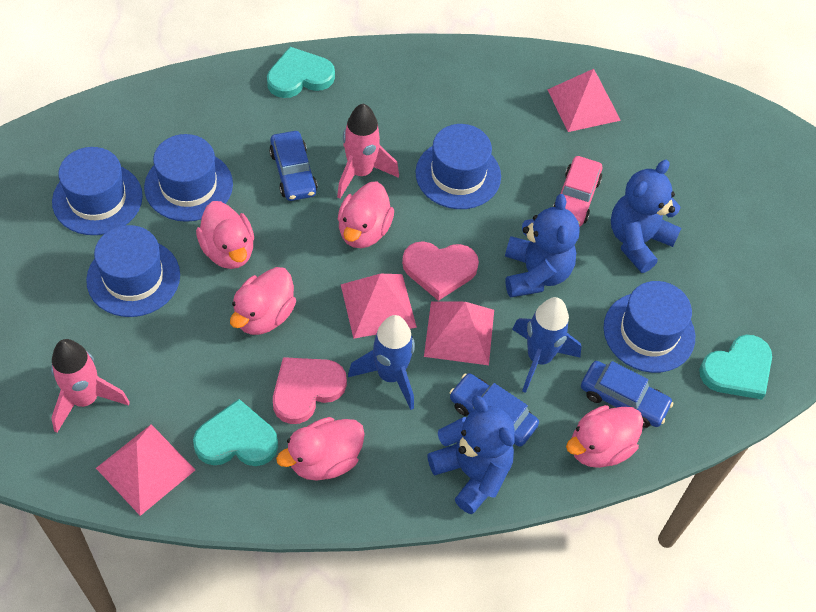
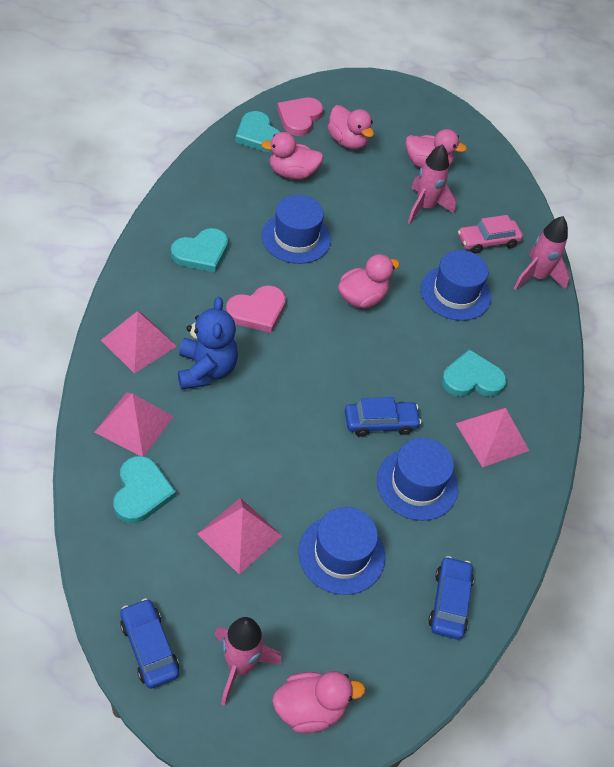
blue hat: [52,147,143,235] [86,225,180,317] [144,134,233,222] [415,124,501,209] [603,281,695,373] = 5 -> [261,195,331,264] [298,507,385,595] [377,438,458,521] [421,250,491,321] = 4
blue rocket: [348,315,415,410] [512,297,581,393] = 2 -> none = 0
blue teddy bear: [427,395,515,514] [505,194,580,298] [611,160,681,273] = 3 -> [178,297,238,390] = 1
pink rocket: [51,339,130,433] [337,103,399,199] = 2 -> [214,617,282,706] [408,144,456,224] [514,216,570,290] = 3
turquoise heart: [193,399,278,466] [267,47,335,98] [699,335,772,399] = 3 -> [113,456,176,524] [171,228,228,272] [235,111,280,152] [442,349,506,397] = 4

